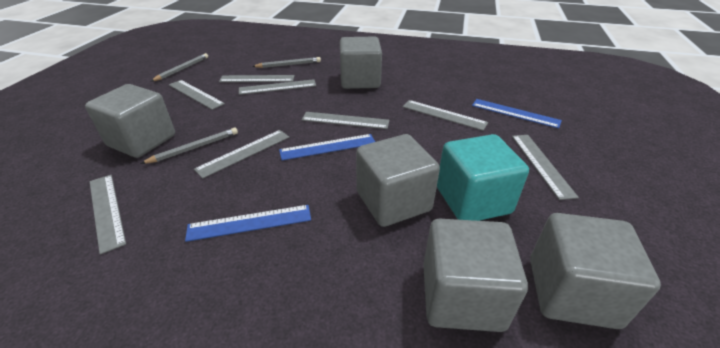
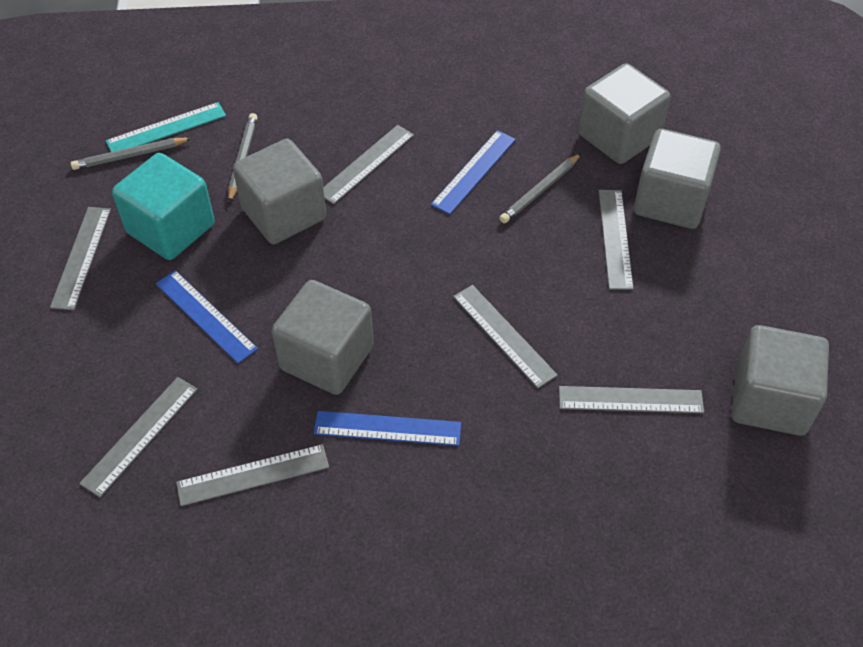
grey ruler: [90,175,126,255] [169,80,225,110] [194,130,289,179] [219,75,295,82] [239,79,316,95] [302,112,390,129] [403,100,488,131] [512,135,579,200] = 8 -> [50,207,111,310] [79,377,198,497] [176,444,329,506] [323,125,414,204] [453,285,558,388] [559,386,704,413] [599,190,634,290] = 7
turquoise ruler: none = 0 -> [106,102,226,152] = 1

